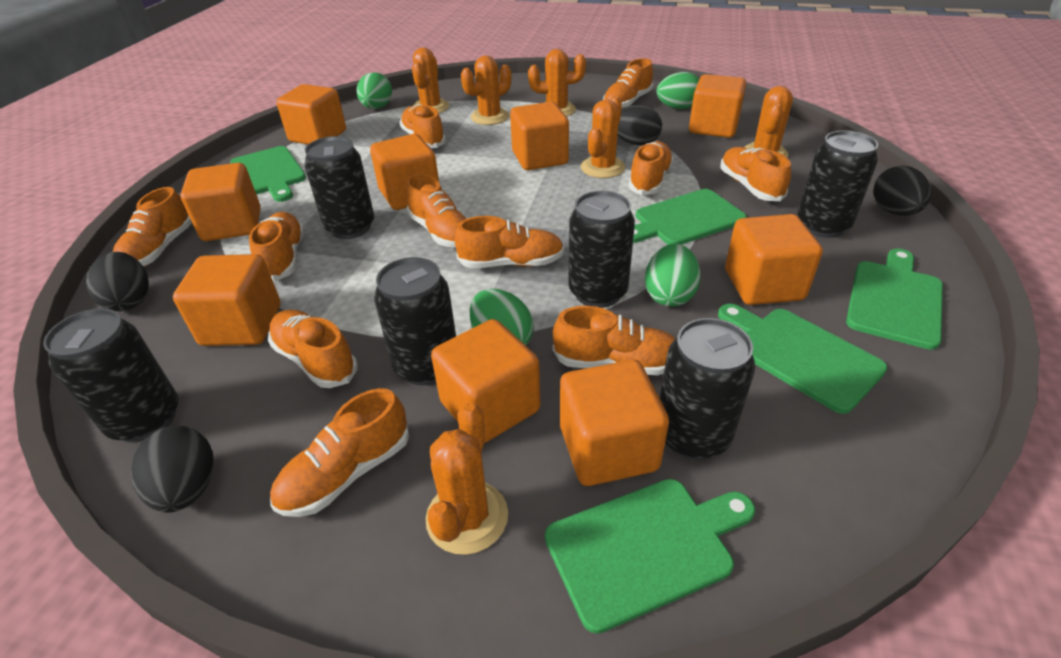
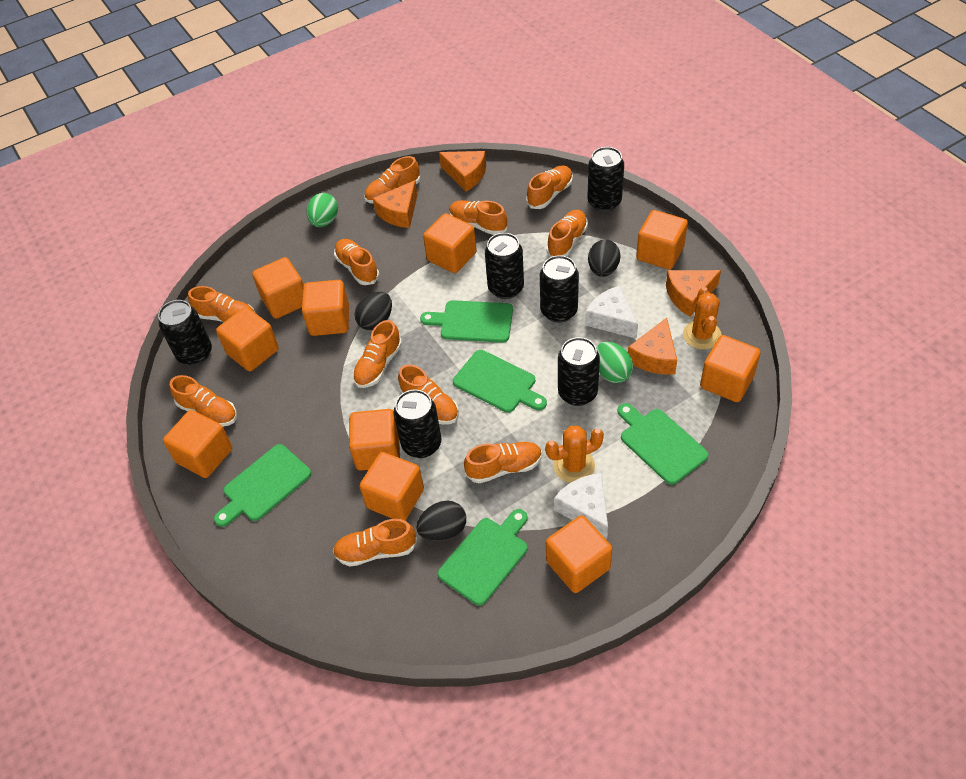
black egg: [86,252,149,311] [131,426,214,513] [617,105,662,146] [874,166,931,216] = 4 -> [355,292,392,330] [416,501,466,541] [588,240,621,277] = 3
green egg: [357,72,392,109] [470,289,534,345] [645,244,701,306] [656,72,699,109] = 4 -> [307,193,338,227] [597,342,633,383] = 2
orange cactus: [412,47,449,113] [426,403,508,555] [461,56,511,125] [528,49,586,117] [581,96,625,178] [745,86,793,158] = 6 -> [545,426,604,483] [683,287,722,350] = 2
orange cheese: none = 0 -> [373,180,418,228] [439,151,486,191] [628,318,677,375] [666,270,721,317] = 4
orange cube: [173,254,280,346] [180,163,260,241] [276,84,346,145] [370,134,439,210] [431,319,541,443] [510,102,569,170] [560,360,669,486] [689,74,746,138] [725,214,823,305] = 9 -> [163,410,232,478] [216,307,279,371] [252,257,304,319] [302,280,349,336] [349,409,400,471] [359,452,424,520] [423,213,477,273] [546,515,612,593] [636,210,688,269] [700,335,761,402] = 10
white cheese: none = 0 -> [554,473,608,539] [585,286,638,339] = 2

